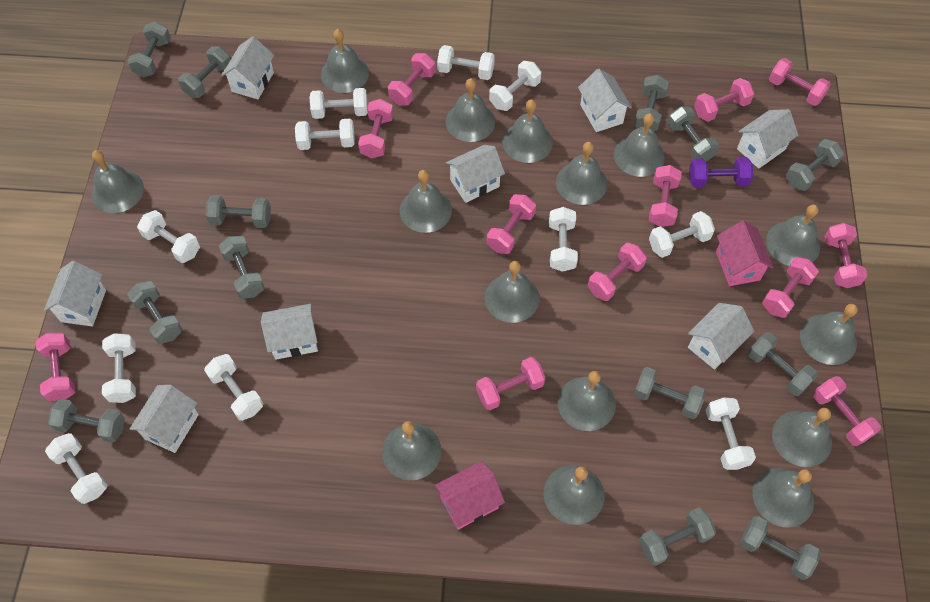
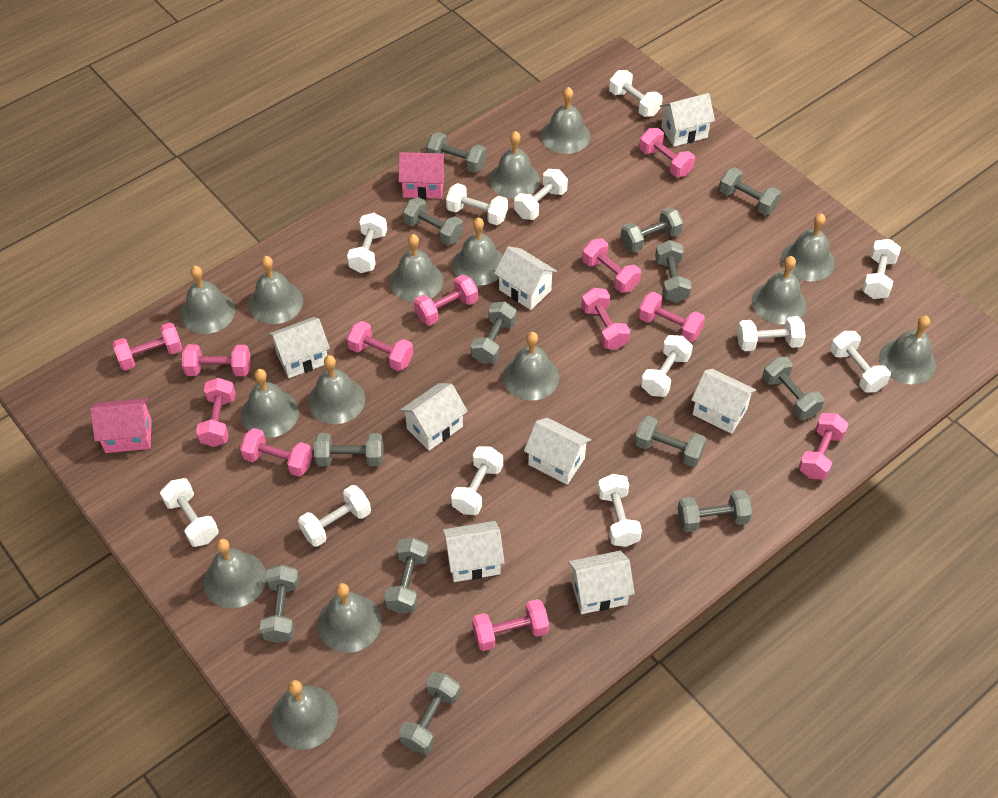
purple dumbbell: [689,157,753,188] = 1 -> none = 0
white dumbbell: [45,433,108,504] [102,333,136,403] [137,210,200,263] [204,354,263,421] [295,119,355,150] [310,88,368,119] [437,45,495,80] [489,61,541,111] [549,207,578,272] [649,211,715,258] [706,398,756,470] = 11 -> [160,478,219,547] [298,485,371,547] [347,213,387,273] [446,183,508,225] [451,446,503,515] [514,169,568,220] [597,474,642,547] [609,70,663,117] [641,335,693,397] [737,316,806,351] [830,331,891,393] [862,239,901,299] = 12

